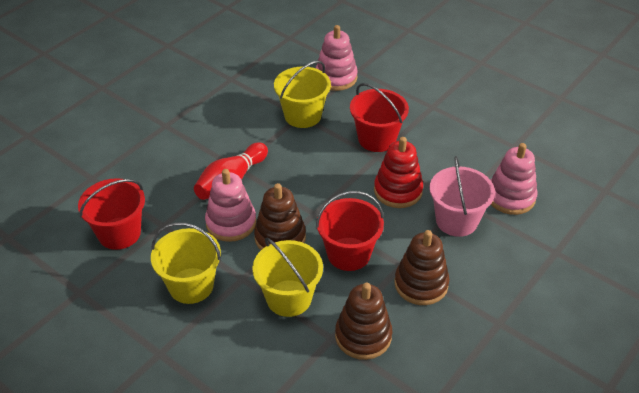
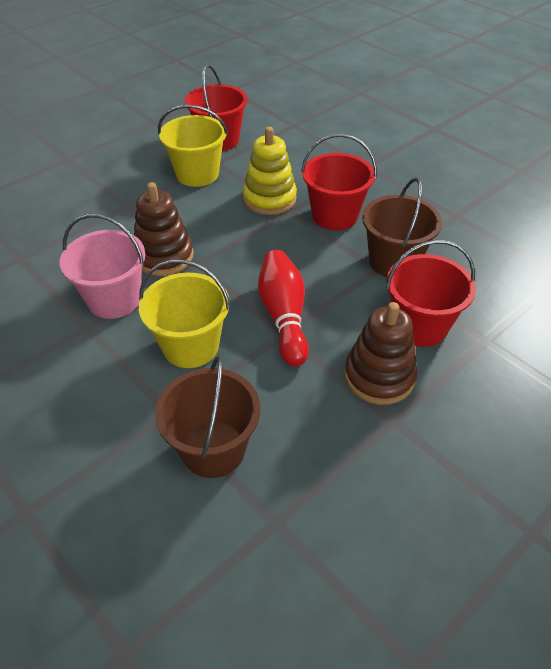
brown bucket: none = 0 -> [155,356,260,478] [362,178,442,277] = 2
brown stacking toy: [254,183,306,250] [335,283,392,360] [395,230,449,305] = 3 -> [134,182,194,276] [344,302,418,405] = 2
pink stacking toy: [205,169,256,242] [316,25,358,91] [491,143,538,215] = 3 -> none = 0
red stacking toy: [374,137,423,208] = 1 -> none = 0
yellow bucket: [151,222,221,304] [252,238,323,317] [274,61,331,128] = 3 -> [139,259,230,368] [158,105,228,187] = 2
yellow stacking toy: none = 0 -> [243,127,297,215] = 1

